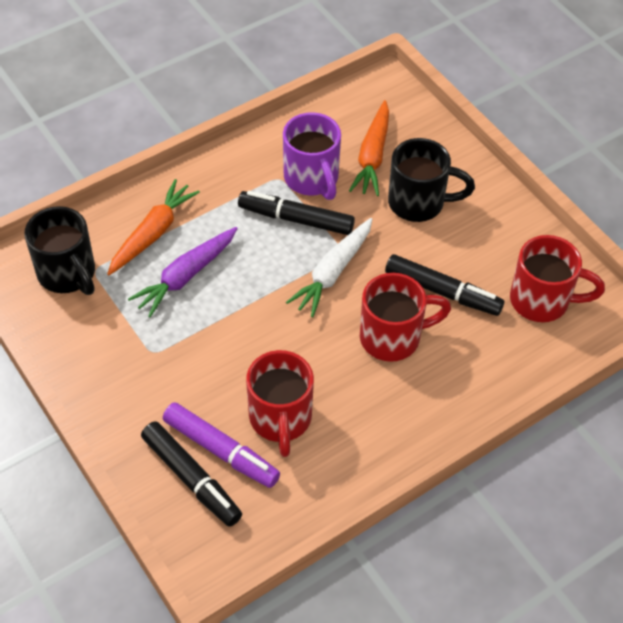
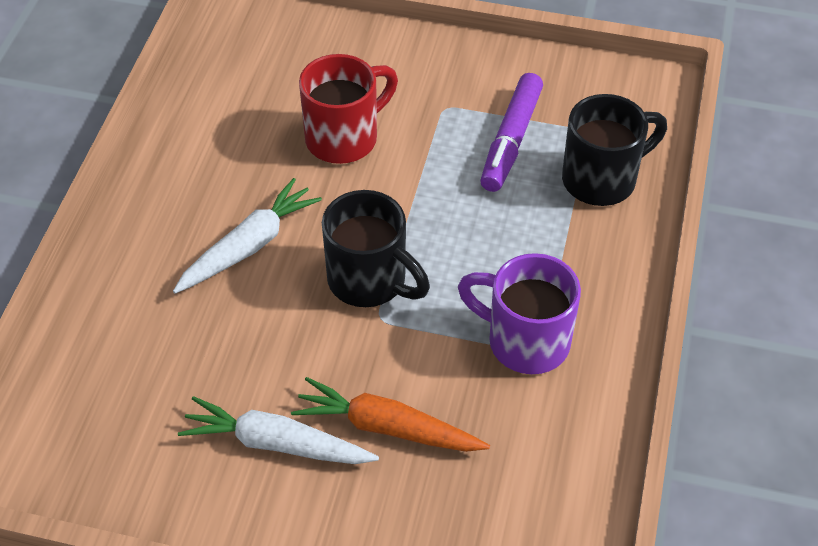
black marker: [141,421,242,527] [238,191,355,235] [385,254,504,316] = 3 -> none = 0
orange carrot: [107,179,200,275] [349,100,389,196] = 2 -> [291,377,490,452] = 1
purple carrot: [128,227,238,317] = 1 -> none = 0
red mug: [246,350,314,457] [360,273,451,362] [510,235,605,322] = 3 -> [299,54,398,164] = 1
white carrot: [286,218,372,317] = 1 -> [173,178,322,294] [178,396,379,464] = 2

